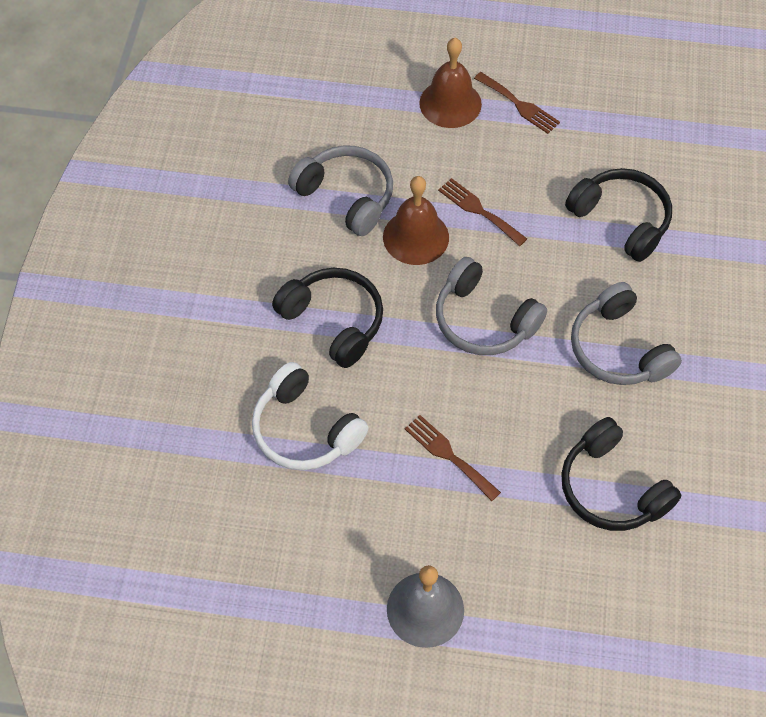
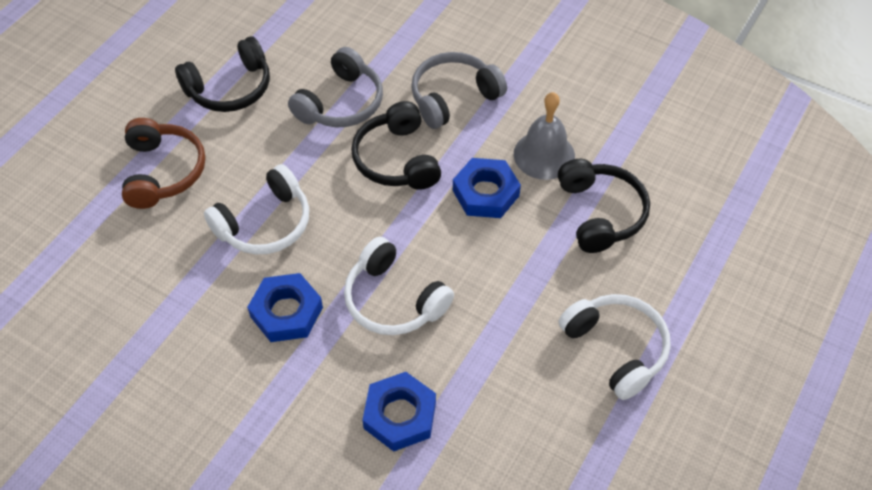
blue nut: none = 0 -> [247,273,323,342] [362,372,436,452] [453,158,521,218] = 3
brown bell: [383,176,449,265] [419,38,482,128] = 2 -> none = 0
brown fork: [405,415,501,501] [438,178,527,246] [474,72,560,134] = 3 -> none = 0
brown headphones: none = 0 -> [122,118,205,209] = 1
grey headphones: [288,145,393,236] [436,257,547,355] [571,282,682,385] = 3 -> [288,47,383,127] [411,52,507,129] = 2
white headphones: [252,362,369,470] = 1 -> [204,164,309,254] [344,237,454,335] [558,294,671,400] = 3

